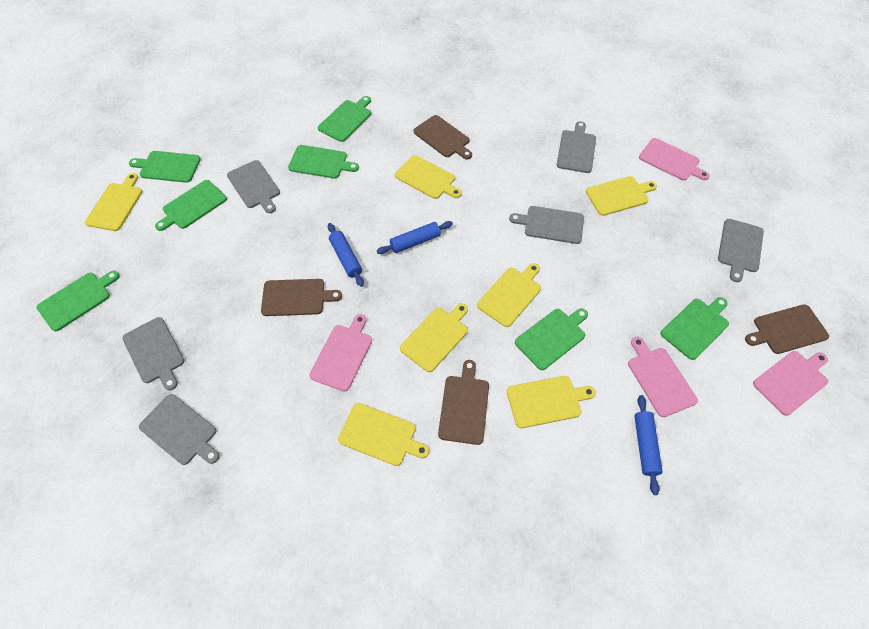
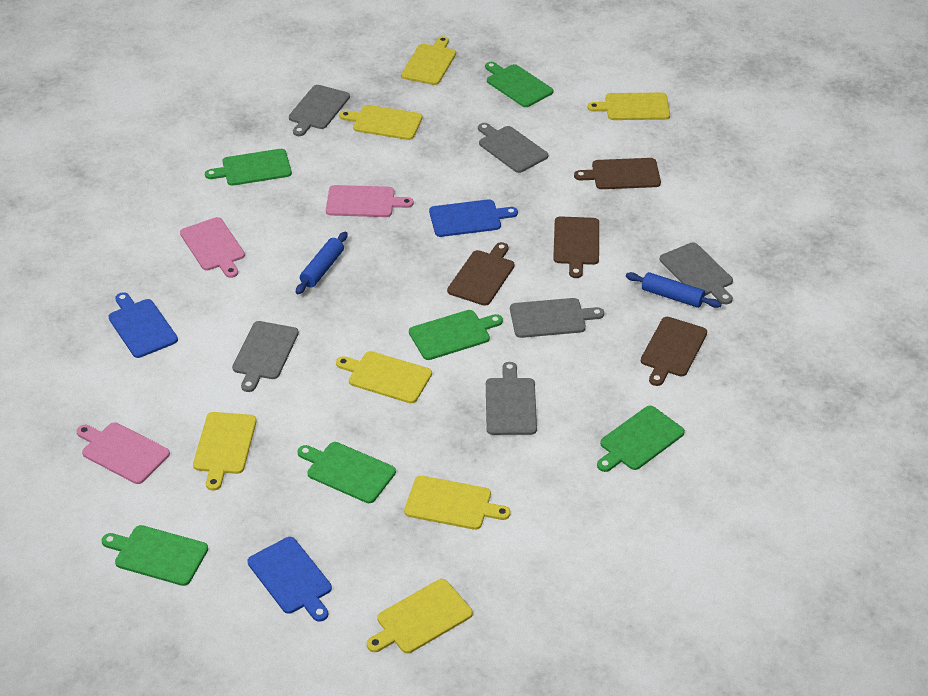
blue cutting board: none = 0 -> [108,292,178,358] [247,537,332,622] [429,199,518,237] = 3
blue rolling pin: [328,223,364,287] [377,221,453,254] [634,395,663,495] = 3 -> [296,232,348,294] [626,272,722,308] = 2
green cutting board: [37,271,120,331] [129,151,201,183] [155,180,227,231] [288,145,359,179] [318,96,371,142] [515,308,588,370] [660,297,729,360] = 7 -> [102,525,208,586] [205,149,292,186] [298,442,396,503] [409,310,503,360] [485,62,554,107] [597,406,685,472] = 6
pink cutting board: [309,314,372,392] [628,337,698,417] [639,138,710,181] [753,351,828,416] = 4 -> [76,422,170,484] [180,217,245,278] [326,185,414,217] = 3

